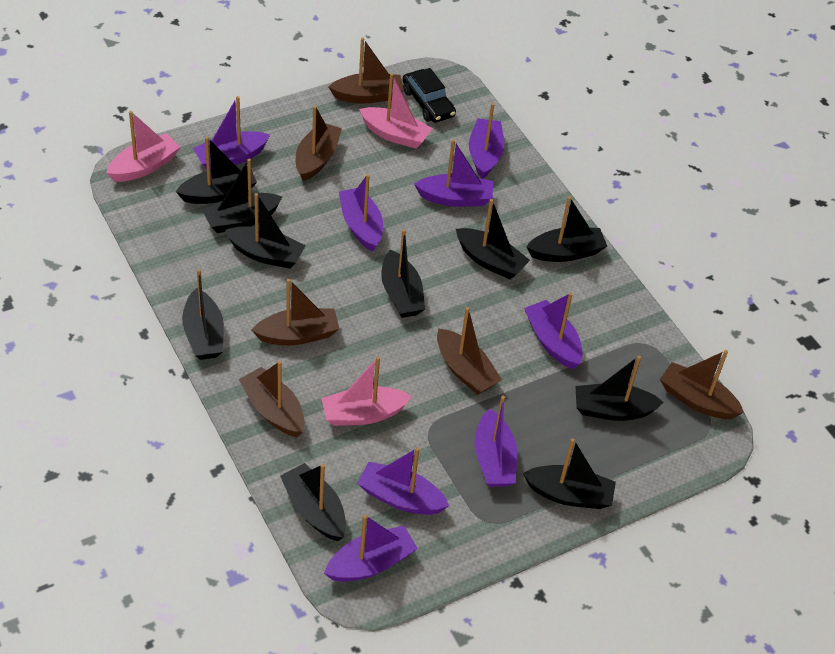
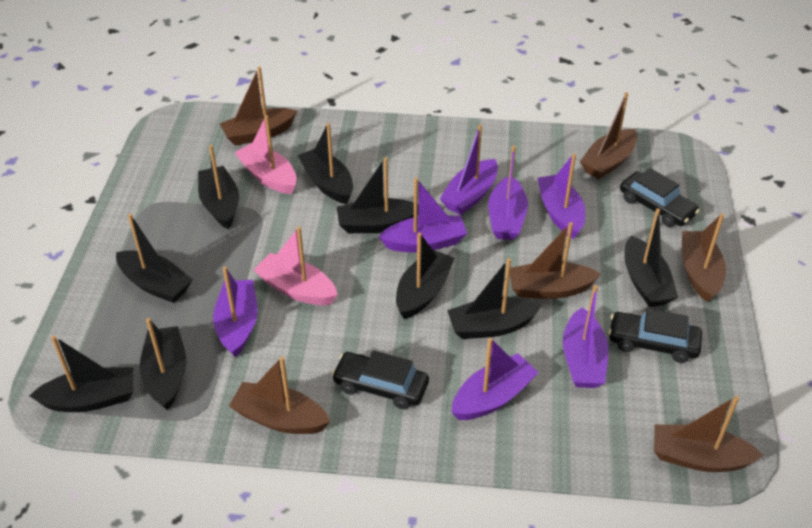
black boat: [176,136,257,204] [182,269,224,360] [202,159,282,233] [225,193,306,269] [280,463,346,541] [381,229,425,318] [456,199,530,279] [523,438,616,509] [526,196,607,262] [575,356,664,421] = 10 -> [29,336,133,412] [116,214,193,303] [140,318,187,410] [198,145,239,229] [297,123,353,204] [337,157,419,233] [396,233,454,319] [447,258,542,339] [624,208,678,307] = 9
black car: [402,68,456,123] = 1 -> [332,350,429,409] [608,308,702,363] [620,168,700,227] = 3
pink boat: [106,111,180,182] [321,357,412,426] [359,73,432,149] = 3 -> [234,115,297,194] [254,227,337,305] = 2
purple boat: [193,96,270,170] [324,515,418,582] [339,174,383,252] [357,447,449,515] [414,139,493,207] [469,103,504,179] [475,396,517,487] [524,292,583,369] = 8 -> [213,267,258,357] [378,178,467,252] [440,125,498,215] [451,338,539,420] [488,146,528,240] [537,154,585,239] [563,285,609,388] = 7

